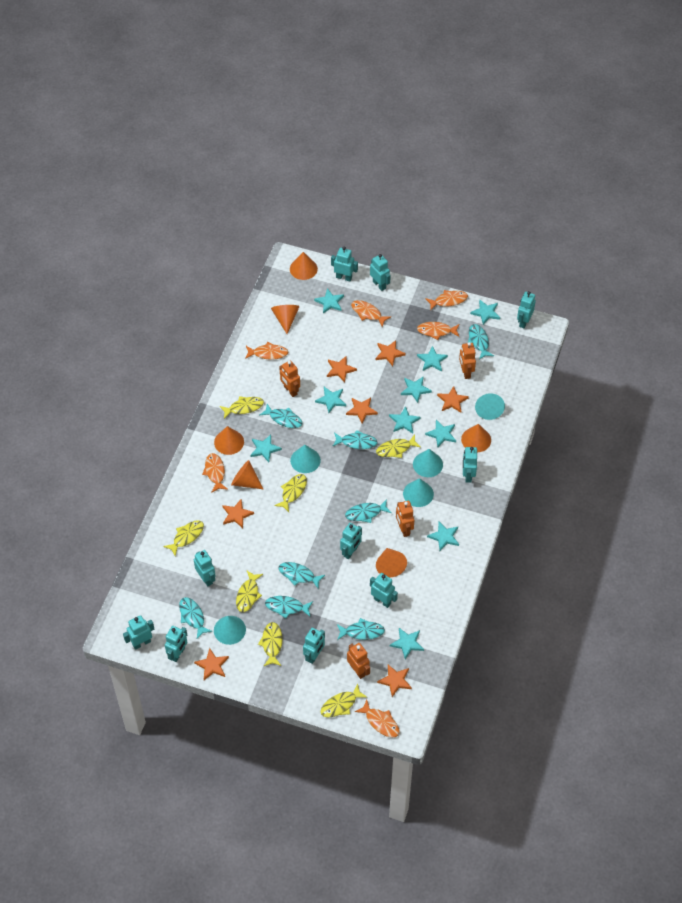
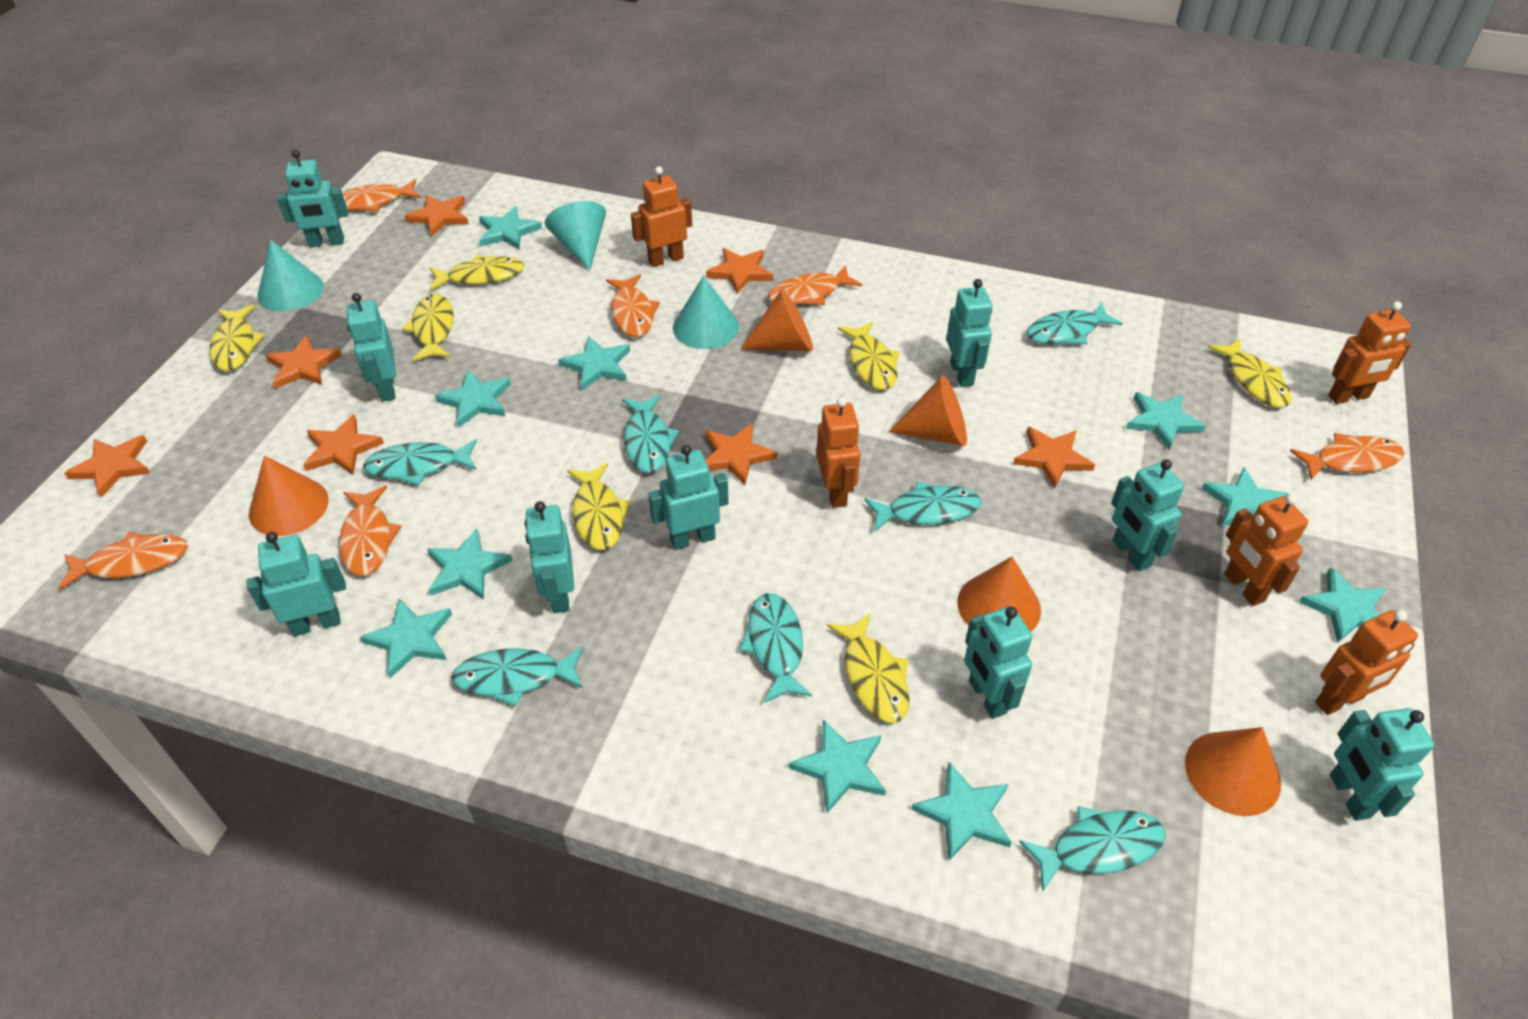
orange cone: [214,426,244,455] [231,460,263,489] [271,305,299,334] [290,252,318,280] [376,548,407,577] [461,424,491,452] = 6 -> [249,456,329,536] [741,289,813,351] [888,375,967,446] [958,556,1041,632] [1185,727,1281,816] = 5
orange robot: [279,360,300,397] [347,643,370,679] [396,501,414,537] [459,342,476,379] = 4 -> [631,166,692,267] [817,397,860,508] [1225,494,1308,606] [1315,610,1418,715] [1328,301,1411,404] = 5
turquoise cone: [214,616,246,645] [290,445,321,473] [403,478,434,507] [413,449,443,477] [475,393,505,420] = 5 -> [257,240,324,311] [545,201,606,271] [673,276,739,349] = 3
turquoise fish: [179,597,212,639] [260,404,302,428] [265,596,313,618] [278,562,325,589] [332,430,378,449] [337,618,385,640] [345,499,391,523] [468,324,494,359] = 8 -> [363,439,477,485] [452,647,583,707] [622,395,679,473] [739,593,812,703] [864,482,981,532] [1019,806,1166,892] [1027,302,1123,344] = 7
turquoise robot: [123,615,154,650] [165,626,187,662] [194,550,215,586] [303,628,325,664] [331,247,358,281] [340,523,362,559] [370,254,391,291] [370,573,398,608] [463,447,477,483] [517,291,536,328] = 10 -> [246,532,346,636] [277,150,348,247] [347,293,396,402] [525,501,574,613] [648,445,729,550] [946,279,993,387] [964,606,1032,719] [1111,459,1184,571] [1330,708,1434,821] = 9

